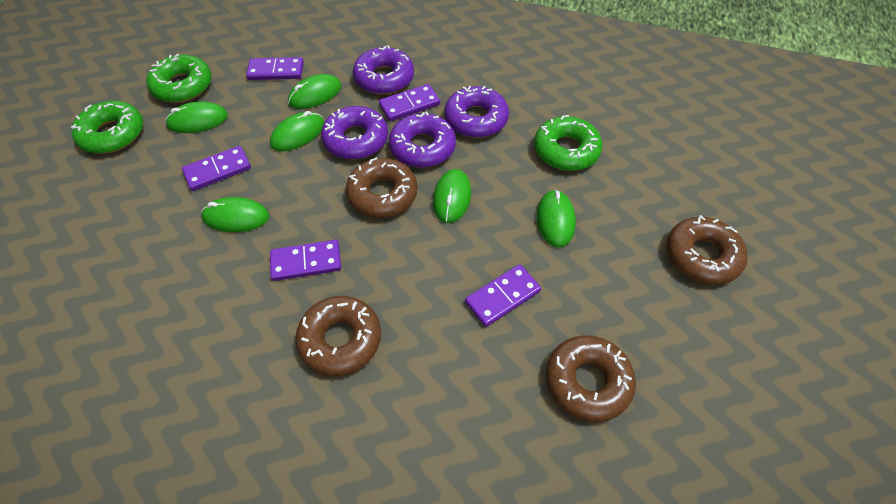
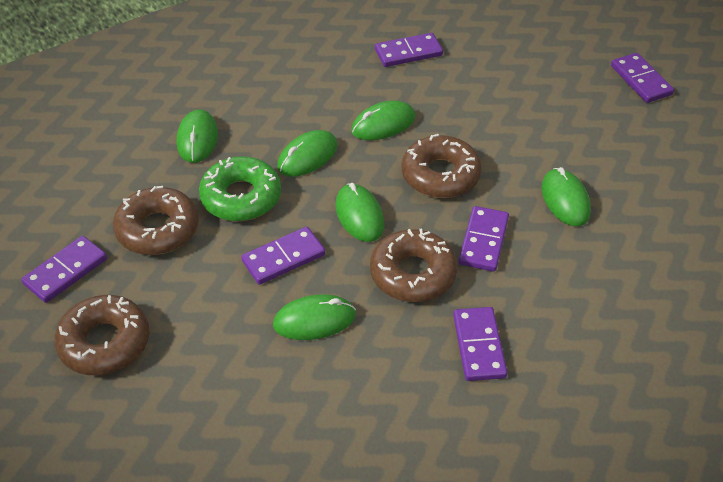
green donut: [71,101,143,154] [146,54,212,103] [534,115,602,171] = 3 -> [199,156,281,221] = 1
purple domino: [182,146,251,191] [246,57,304,80] [270,240,341,281] [379,84,440,121] [465,264,541,327] = 5 -> [22,236,107,303] [241,227,325,285] [375,33,443,67] [453,307,507,381] [459,206,509,272] [611,53,674,103] = 6
purple donut: [321,106,388,159] [353,45,414,94] [389,111,456,168] [444,86,509,138] = 4 -> none = 0

